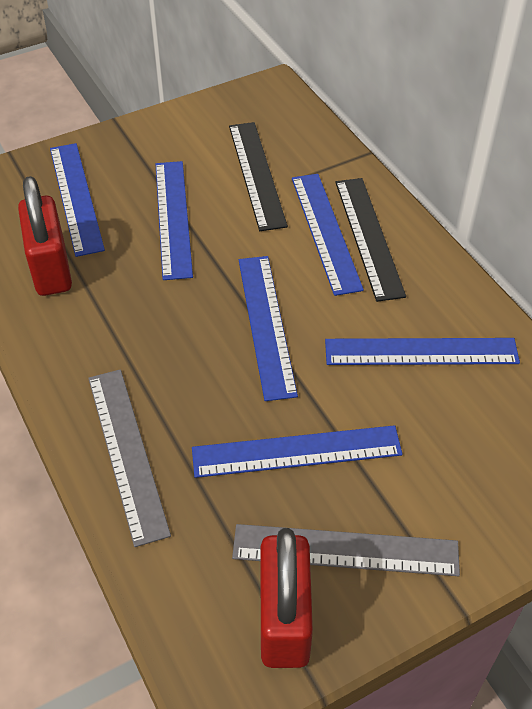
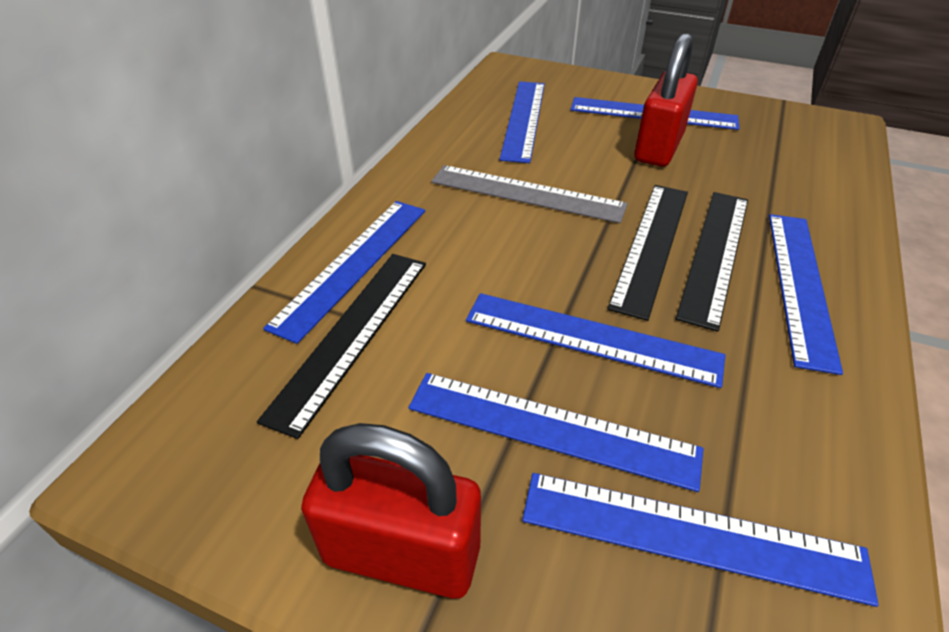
black ruler: [229,122,288,231] [335,178,406,302] = 2 -> [257,254,426,439] [607,185,688,321] [676,192,748,332] = 3
blue ruler: [50,143,105,257] [156,161,193,280] [192,425,403,478] [239,256,298,401] [292,174,364,296] [325,338,520,365] = 6 -> [263,201,425,344] [408,373,703,492] [466,293,725,388] [500,82,545,163] [522,473,879,607] [570,97,740,130] [769,214,843,375] = 7
grey ruler: [88,369,171,547] [232,524,460,576] = 2 -> [431,165,628,223] = 1

